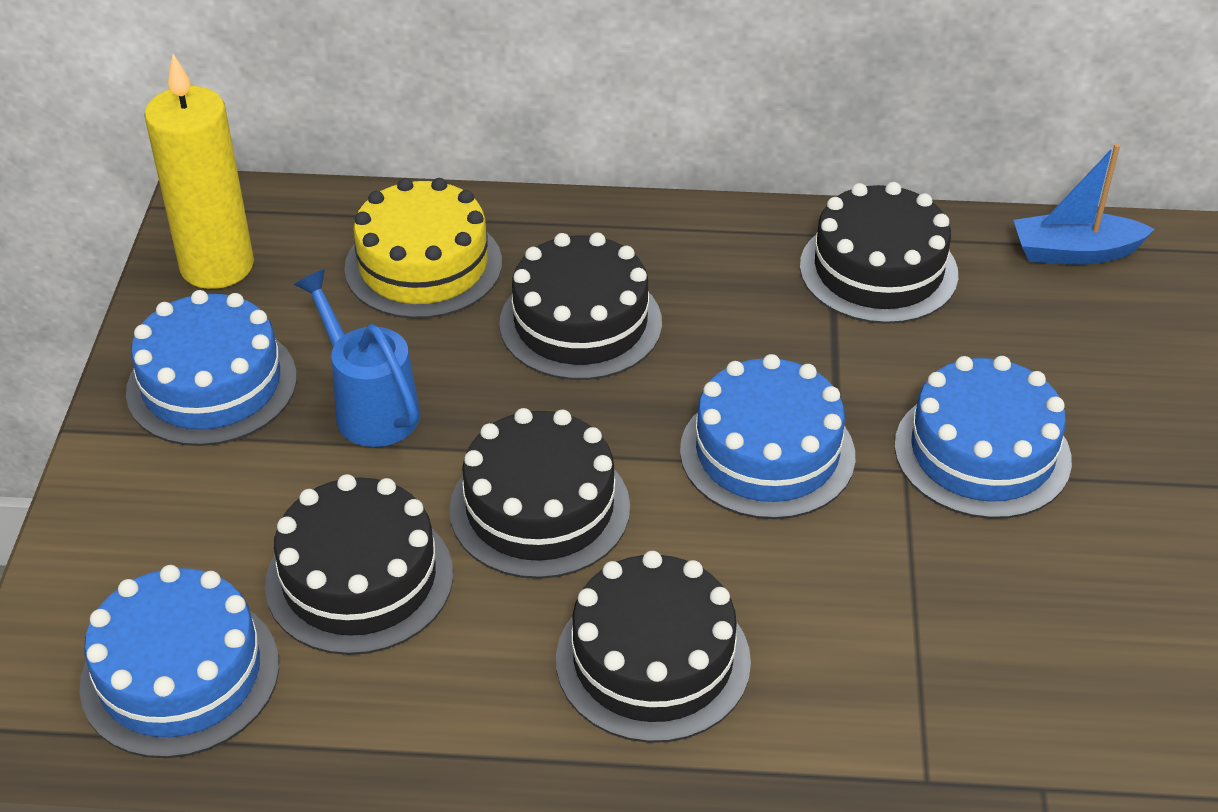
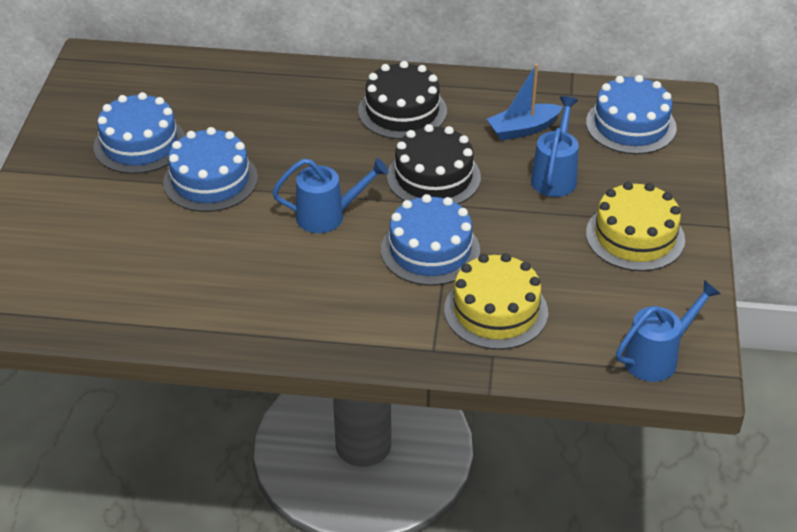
black cake: [265,474,453,655] [450,408,630,579] [499,232,662,380] [556,551,751,743] [800,182,958,324] = 5 -> [358,61,447,139] [387,124,481,204] = 2
blue watering can: [294,270,420,447] = 1 -> [272,158,389,233] [531,96,579,197] [616,280,721,382] = 3
yellow cake: [344,178,502,319] = 1 -> [444,253,548,350] [586,182,685,271] = 2
yellow candle: [144,54,254,289] = 1 -> none = 0

